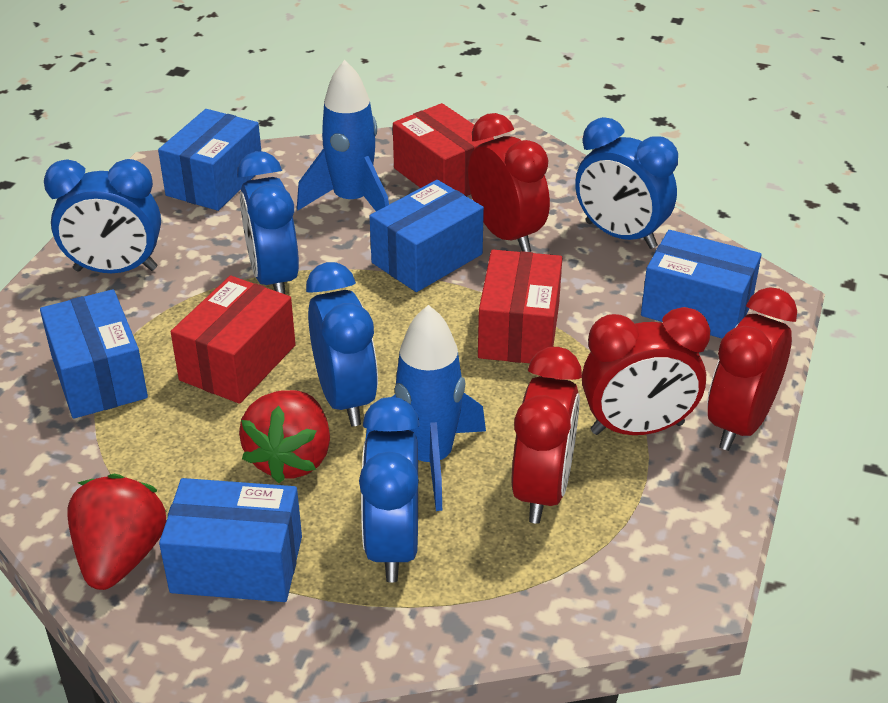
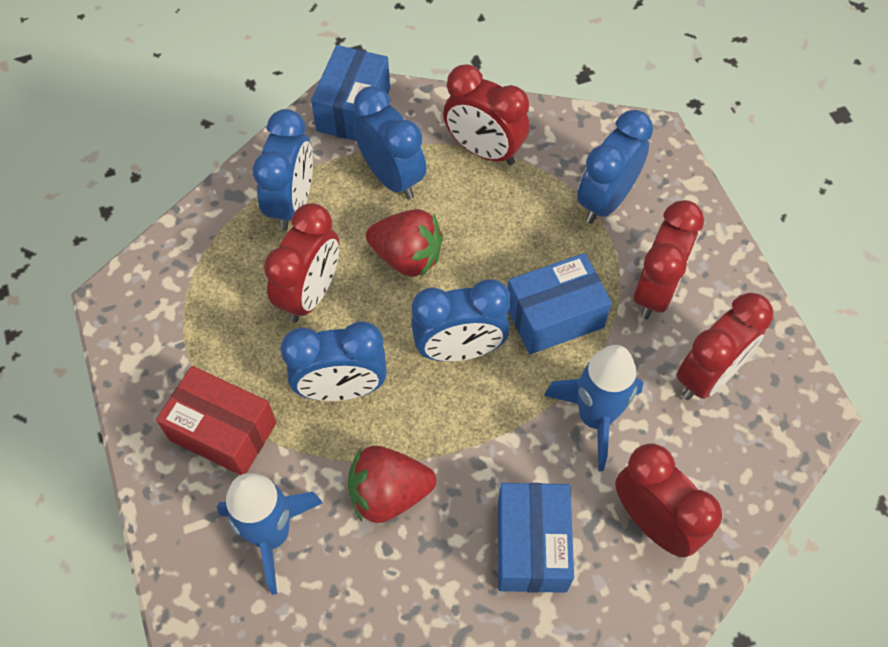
blue box: [40,289,148,419] [158,109,261,211] [159,478,302,602] [369,180,484,292] [641,230,761,339] = 5 -> [311,45,390,141] [498,483,574,593] [508,253,612,354] = 3
red box: [171,276,296,404] [393,103,494,196] [478,250,562,363] = 3 -> [156,366,277,475] = 1
red clock: [468,113,550,252] [512,347,582,524] [582,307,710,435] [707,287,797,451] = 4 -> [264,203,339,323] [443,64,529,165] [615,444,722,557] [633,200,704,319] [677,292,773,400] = 5

